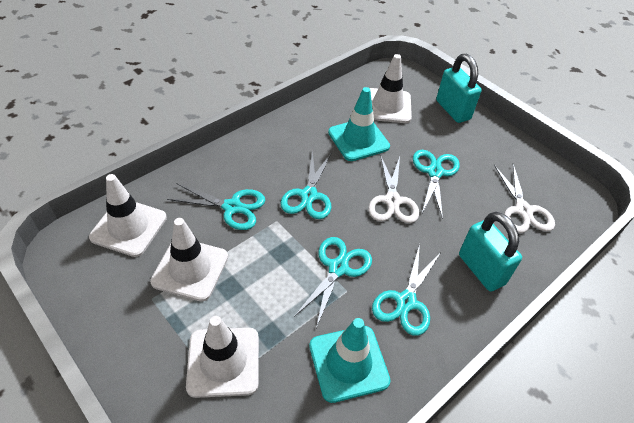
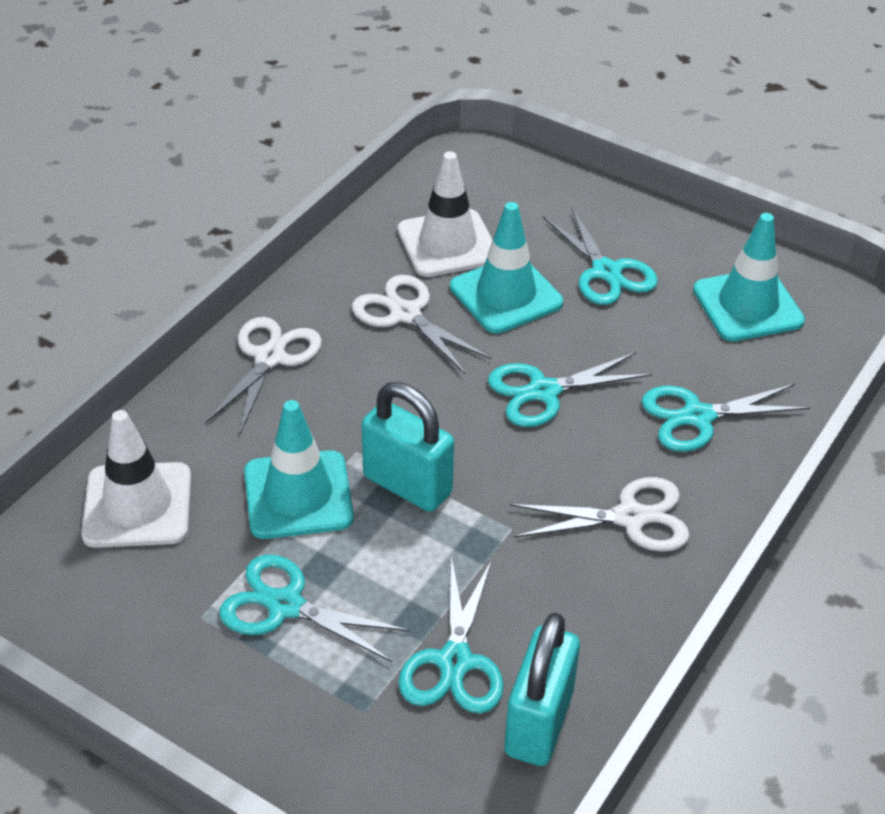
turquoise traffic cone: [309,318,391,403] [328,87,390,161] = 2 -> [244,400,354,539] [450,202,563,334] [693,213,805,341] = 3
white scissors: [368,154,419,223] [494,164,555,233] = 2 -> [205,317,322,434] [352,275,491,374] [510,477,690,552] = 3
white traffic cone: [89,174,167,257] [150,218,228,301] [186,316,259,398] [370,54,412,123] = 4 -> [81,410,191,548] [398,151,493,277] = 2

